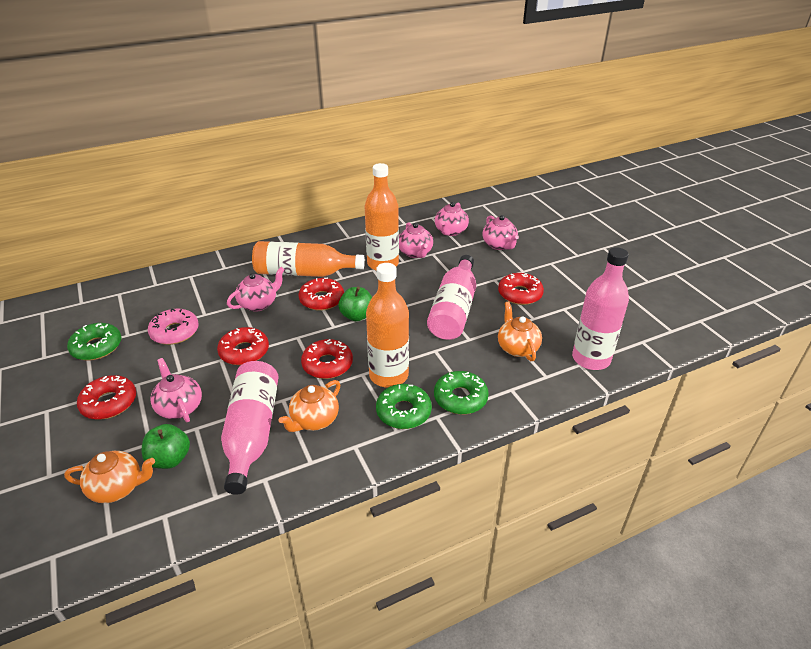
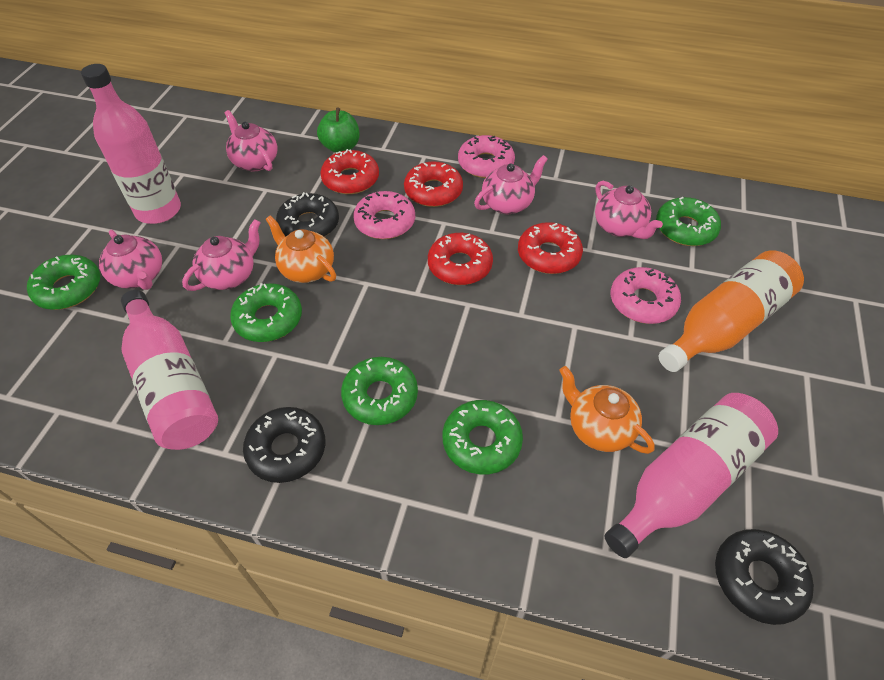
black donut: none = 0 -> [243,407,325,483] [276,192,339,237] [715,529,814,625] = 3
green apple: [142,424,190,469] [339,287,372,322] = 2 -> [317,107,360,153] = 1
green donut: [67,323,122,360] [376,384,432,429] [434,371,489,414] = 3 -> [27,255,100,310] [230,283,302,342] [341,357,418,425] [443,400,523,475] [656,197,721,246] = 5
orange bottle: [252,241,365,277] [365,163,399,270] [366,263,409,388] = 3 -> [659,250,804,372] = 1
orange teapot: [64,451,155,503] [279,380,340,432] [498,301,542,361] = 3 -> [266,215,336,283] [559,366,655,454] = 2
pink donut: [148,309,199,345] = 1 -> [353,191,415,239] [458,135,515,178] [611,267,681,324] = 3
red donut: [77,375,136,420] [217,327,269,365] [298,278,344,311] [301,339,353,379] [498,273,544,305] = 5 -> [320,149,379,194] [404,161,463,207] [428,233,493,285] [518,222,583,274] = 4

